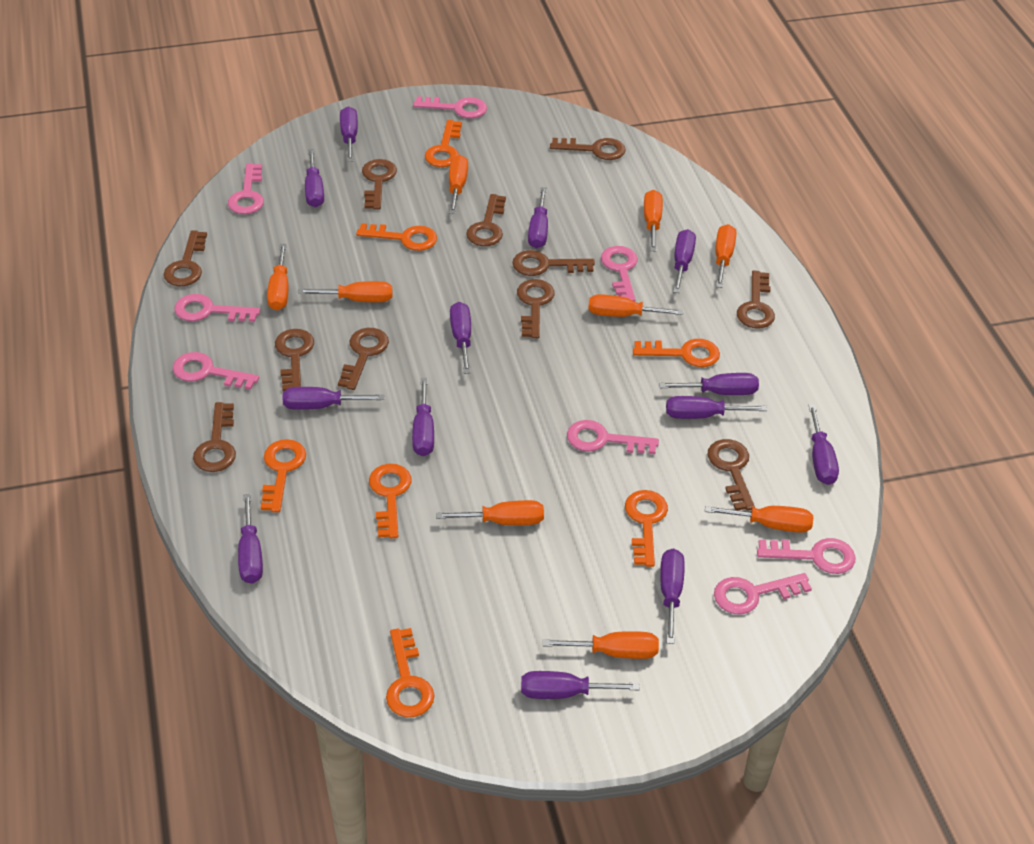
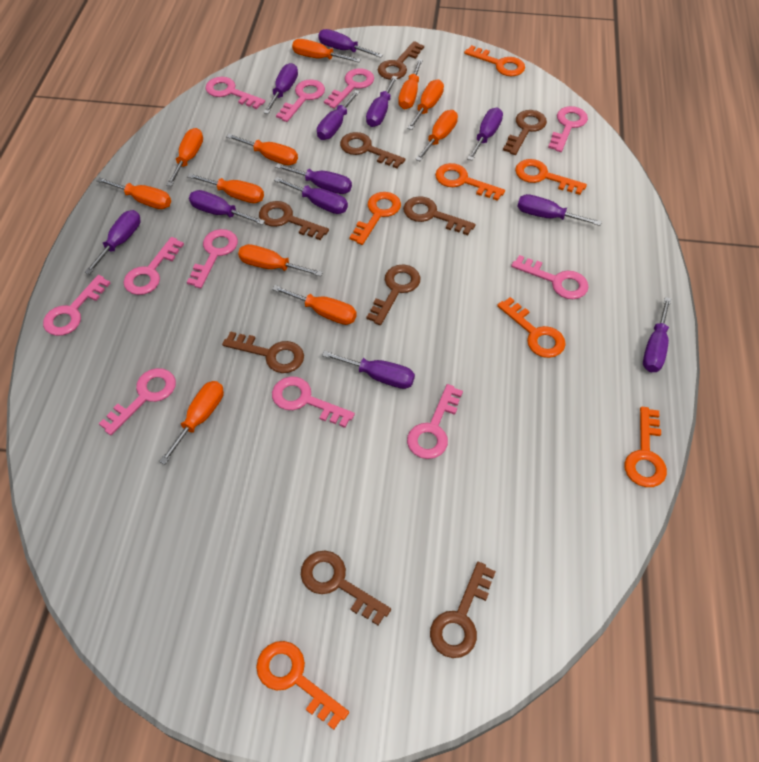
brown key: [163,230,207,286] [193,402,236,472] [275,329,314,392] [338,328,389,390] [362,159,397,210] [466,194,506,246] [512,250,595,276] [517,279,554,338] [550,138,626,160] [708,439,755,511] [737,270,775,328] = 11 -> [222,331,304,373] [259,201,329,240] [301,551,391,625] [340,132,405,168] [366,264,420,325] [378,41,424,80] [403,196,475,235] [430,562,496,658] [503,110,547,155] = 9
orange screwdriver: [267,244,289,310] [298,281,392,302] [436,500,544,525] [449,155,468,214] [543,631,659,659] [588,294,683,317] [644,190,663,252] [705,506,813,533] [716,224,736,288] = 9 -> [97,177,171,209] [159,381,224,464] [166,128,203,186] [187,173,264,203] [226,134,298,165] [238,244,323,277] [272,285,357,325] [292,39,361,62] [398,59,423,109] [407,79,444,130] [415,110,458,161] = 11
pink key: [173,352,259,390] [174,294,260,322] [228,163,264,214] [413,96,487,118] [567,420,659,454] [601,246,638,302] [714,573,812,614] [757,538,856,574] = 8 -> [43,275,111,336] [99,368,176,435] [124,237,184,295] [187,229,238,288] [205,77,265,109] [272,376,355,428] [276,79,325,122] [324,68,374,109] [407,384,463,459] [511,255,589,299] [548,106,588,152] = 11
purple screwdriver: [238,494,263,584] [283,387,384,410] [305,149,324,207] [340,106,358,162] [412,378,434,456] [450,302,471,374] [521,671,640,699] [528,187,548,249] [659,373,759,395] [660,549,685,644] [666,396,767,419] [673,229,696,293] [808,404,839,485] = 13 -> [85,210,141,274] [189,190,265,225] [263,63,298,114] [274,177,348,214] [275,163,352,194] [317,90,360,140] [318,29,383,58] [322,351,415,389] [366,76,398,127] [467,108,503,161] [517,194,602,226] [643,297,671,372] = 12

